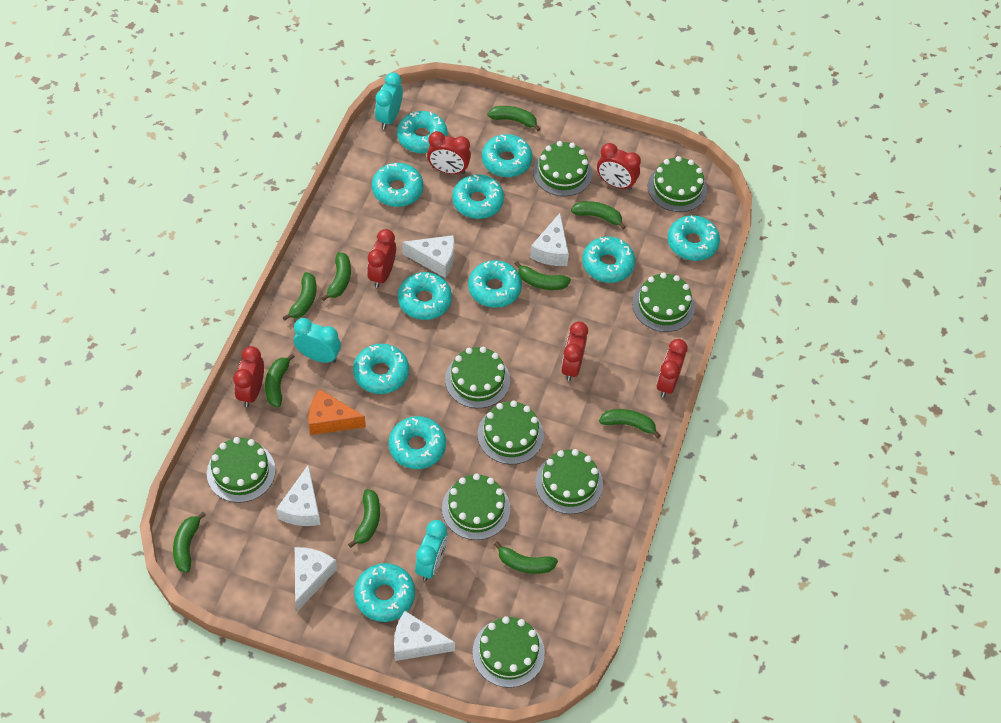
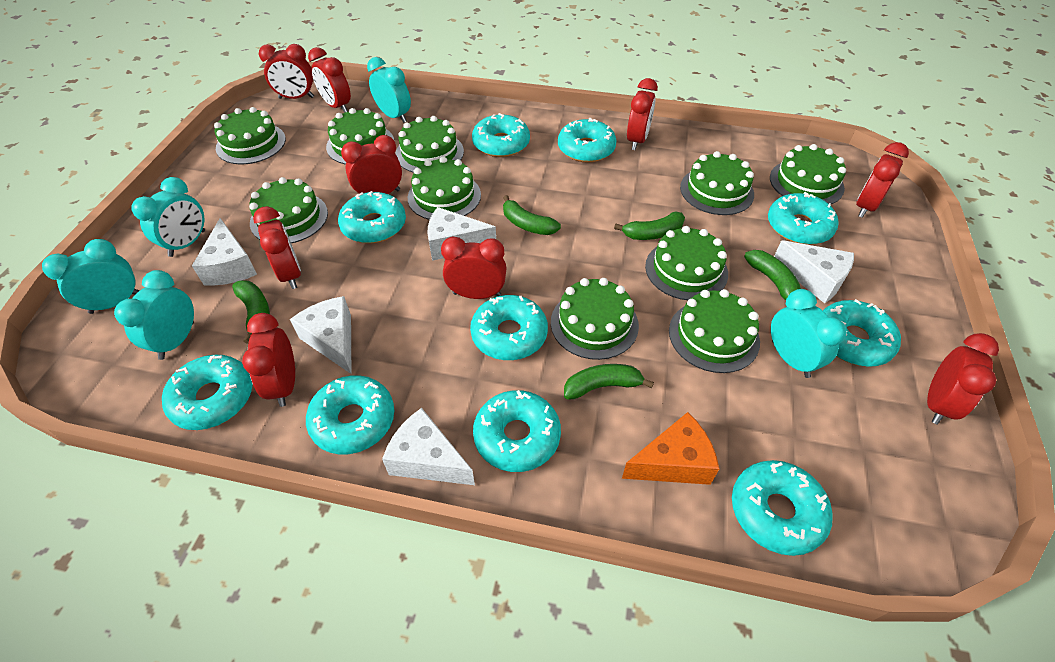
green banana: [173,512,206,573] [265,354,295,407] [283,272,316,321] [321,252,351,301] [348,489,380,548] [488,106,540,131] [494,541,558,574] [514,261,571,290] [571,201,626,229] [599,409,661,438] = 10 -> [232,280,270,344] [503,195,561,235] [564,364,654,400] [614,212,685,240] [744,250,801,300] = 5
green cake: [207,437,276,503] [442,473,510,540] [445,347,510,408] [472,616,545,688] [477,401,544,465] [533,141,592,196] [535,449,603,514] [632,272,695,332] [648,156,707,212] = 9 -> [214,107,286,165] [249,177,328,243] [326,108,394,165] [395,116,464,173] [408,156,481,220] [551,278,639,360] [645,226,728,300] [669,289,760,373] [680,151,754,215] [770,144,846,204] = 10
red clock: [233,346,264,407] [367,229,396,288] [427,131,471,174] [561,321,588,381] [597,143,641,191] [656,339,688,398] = 6 -> [242,313,295,407] [253,206,301,289] [259,44,314,99] [308,47,351,113] [341,135,402,194] [441,237,506,299] [627,78,658,150] [856,142,909,218] [927,333,999,424] = 9
turquoise clock: [294,318,341,363] [375,72,403,129] [415,520,448,581] = 3 -> [42,239,140,314] [114,270,194,360] [131,177,205,257] [367,57,411,123] [771,289,847,378] = 5
turquoise donut: [353,344,409,394] [354,563,415,622] [372,163,423,207] [389,416,446,469] [397,111,448,153] [398,272,452,320] [452,174,504,219] [468,260,522,308] [482,134,533,177] [582,236,635,283] [667,215,720,261] = 11 -> [162,355,252,430] [306,375,394,454] [338,191,406,243] [470,295,548,360] [472,113,530,157] [473,390,561,472] [558,118,616,163] [732,460,833,556] [768,192,838,245] [823,299,901,367] = 10

